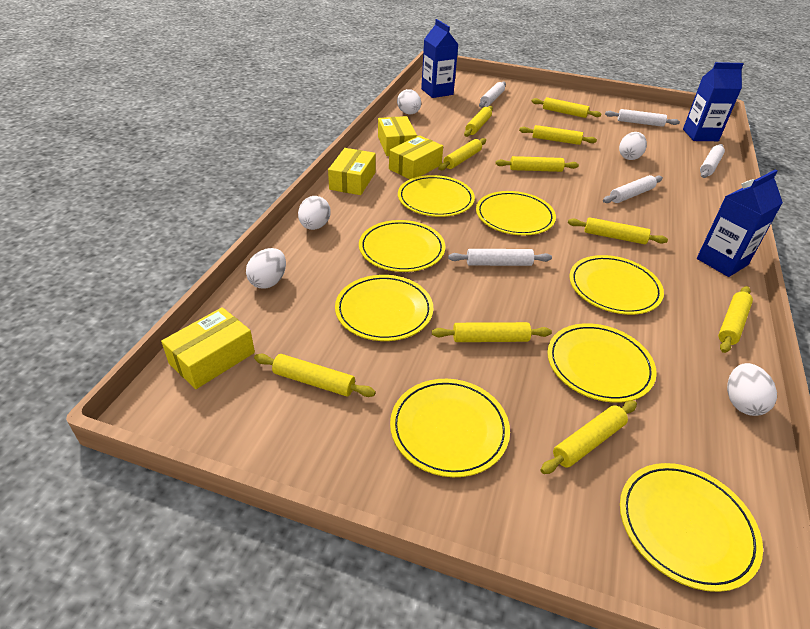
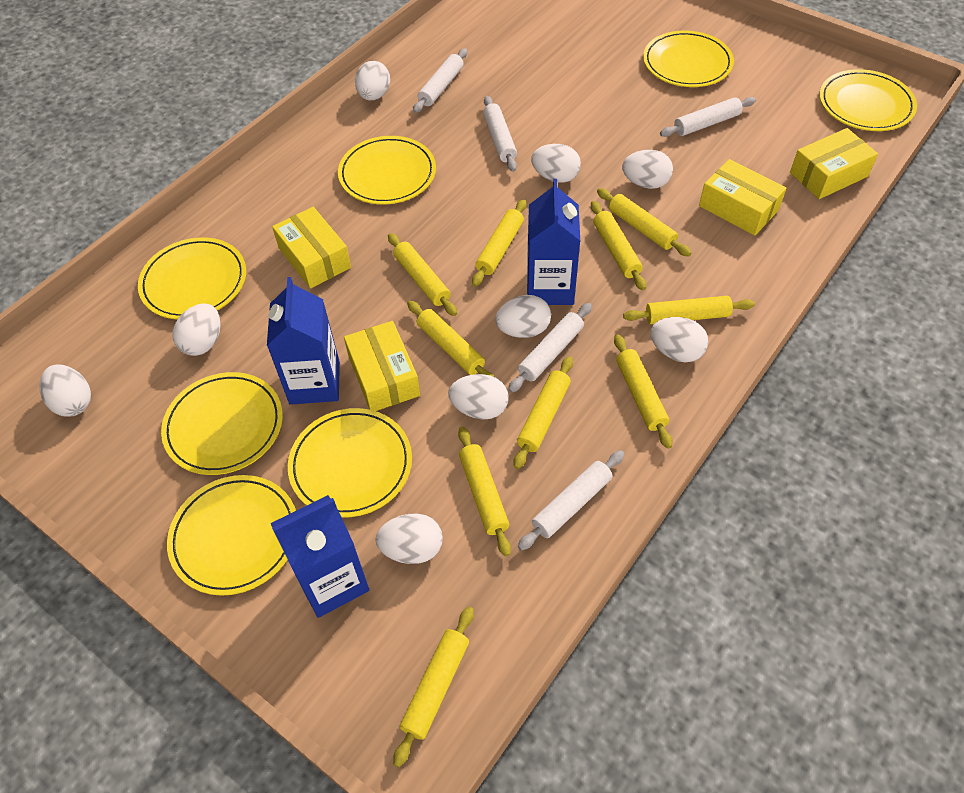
white egg: [246,248,286,289] [298,196,331,230] [397,89,421,114] [619,132,647,160] [727,363,777,416] = 5 -> [39,365,91,417] [173,303,220,356] [355,61,390,100] [375,514,443,564] [448,374,508,419] [495,295,551,338] [531,144,581,183] [622,150,673,189] [650,317,708,362] = 9
yellow plate: [335,275,433,341] [359,220,446,272] [390,379,510,477] [398,175,475,217] [476,191,556,235] [547,323,657,403] [569,255,664,315] [620,463,763,592] = 8 -> [138,237,246,320] [161,372,283,475] [167,475,296,596] [288,408,412,517] [338,136,436,205] [643,31,734,87] [819,69,917,131] = 7

